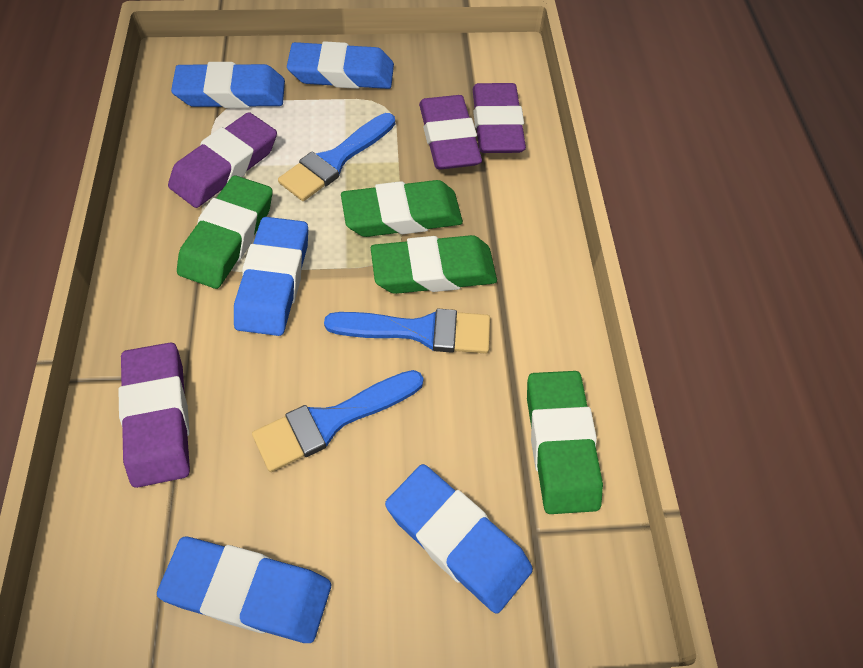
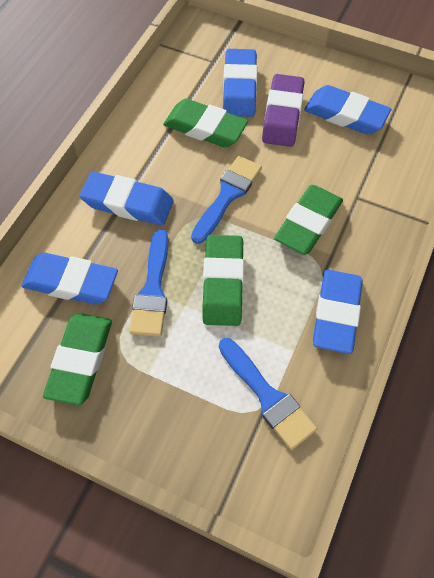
purple eraser: [118,342,190,488] [168,112,277,208] [419,95,482,170] [473,83,526,153] = 4 -> [262,74,305,147] = 1

